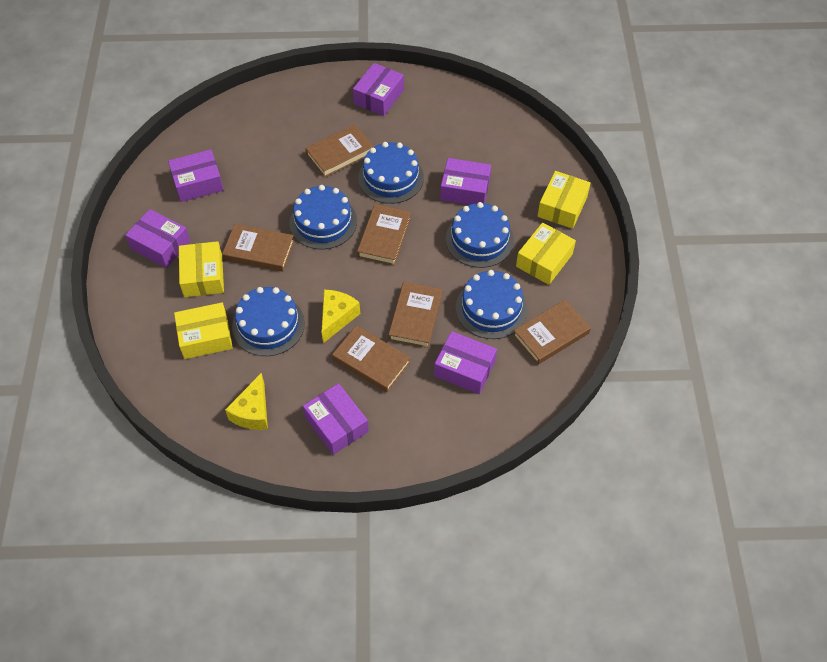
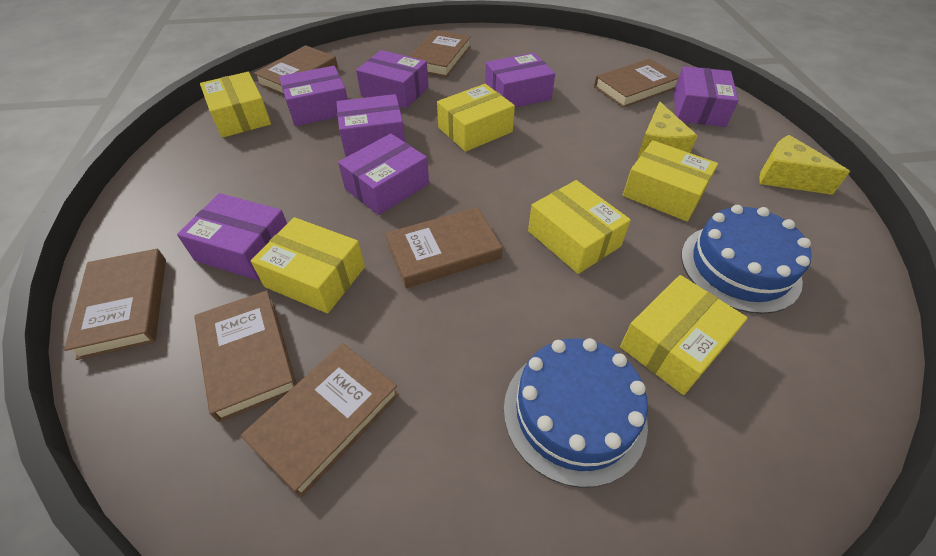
blue cake: [232,287,305,356] [289,185,357,249] [358,142,424,204] [446,202,514,268] [456,270,527,339] = 5 -> [504,338,648,488] [681,205,812,314] = 2
brown book: [222,224,294,271] [305,124,374,178] [332,325,411,392] [357,204,411,266] [388,282,442,348] [513,299,591,365] = 6 -> [64,249,166,360] [194,290,296,422] [240,343,399,498] [254,45,338,95] [385,207,502,288] [409,30,471,77] [594,58,679,108] = 7
purple box: [125,209,190,268] [168,149,224,202] [303,383,369,455] [353,63,404,116] [434,331,497,394] [440,158,491,205] = 6 -> [177,193,287,280] [279,66,348,126] [336,94,405,156] [338,134,429,215] [356,50,429,109] [485,53,555,108] [674,66,739,127] = 7
yellow box: [174,303,233,359] [179,241,224,297] [516,223,576,285] [537,171,591,229] = 4 -> [200,72,271,138] [251,217,365,313] [437,84,515,152] [528,180,631,274] [620,275,747,395] [623,140,718,221] = 6

